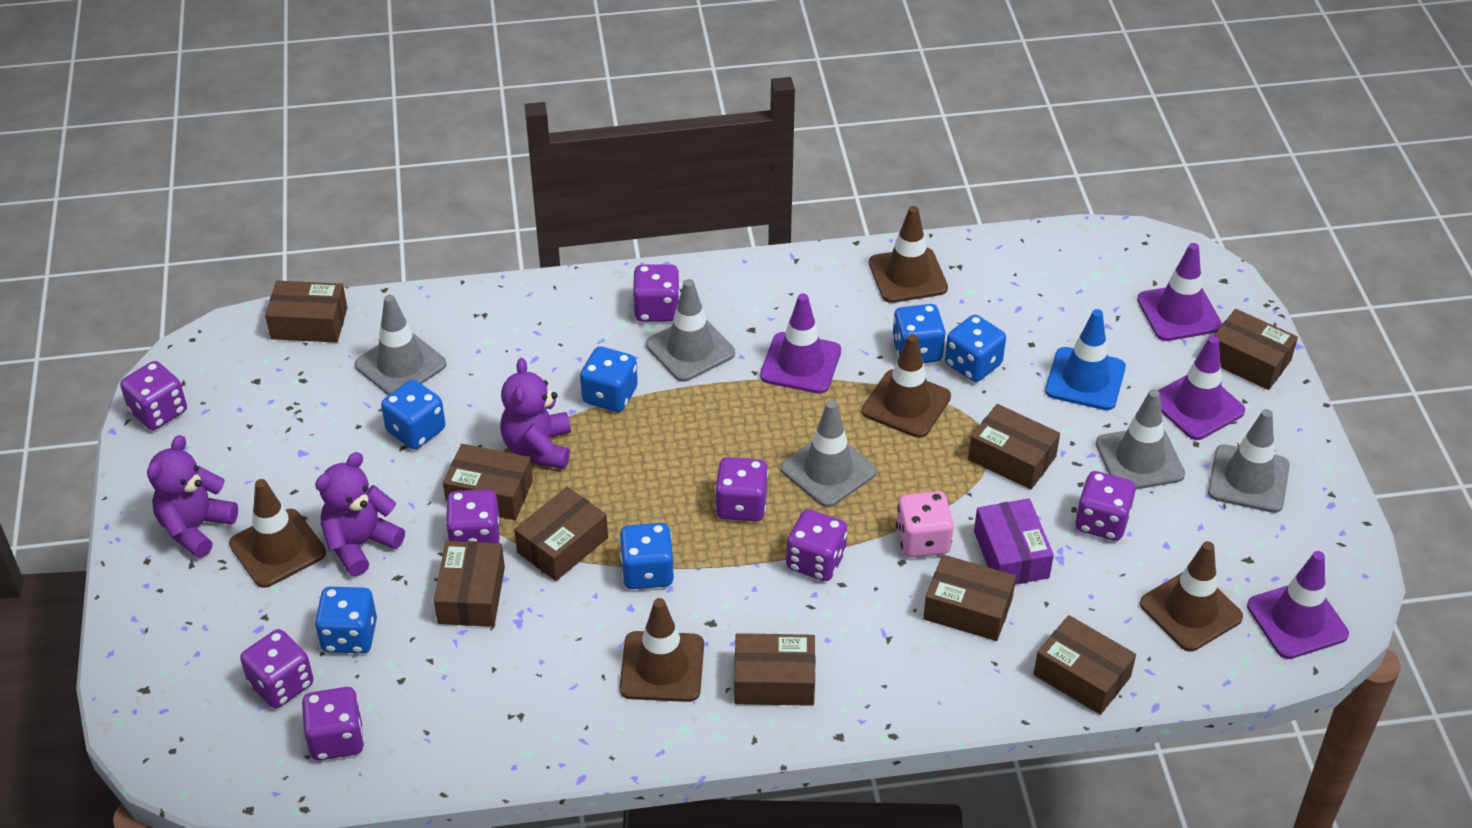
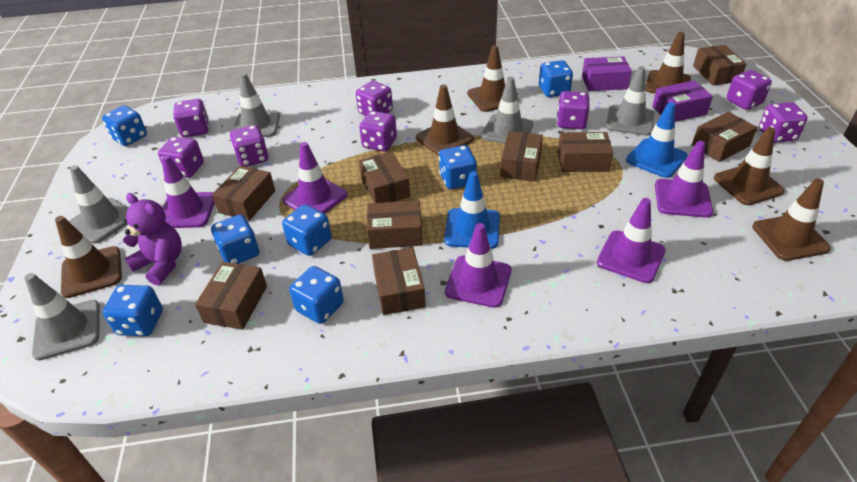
blue dice: [315,587,377,653] [381,380,446,449] [580,346,638,412] [619,523,674,589] [892,304,945,363] [945,315,1006,382] = 6 -> [102,106,147,146] [103,285,163,336] [211,215,259,264] [282,204,332,256] [289,266,344,324] [439,145,477,189] [539,60,573,97] = 7
blue traffic cone: [1045,309,1126,410] = 1 -> [444,171,500,249] [626,102,688,178] = 2
brown traffic cone: [229,479,326,588] [620,598,704,702] [862,334,951,438] [869,206,948,303] [1140,541,1243,651] = 5 -> [55,216,122,298] [416,85,474,155] [467,45,519,112] [645,32,691,93] [714,127,785,205] [752,178,831,261] = 6
pink dice: [896,491,954,558] = 1 -> none = 0
purple box: [974,498,1054,584] = 1 -> [582,56,632,91] [652,80,713,122] = 2
purple teddy bear: [147,435,238,558] [315,452,405,576] [500,358,571,469] = 3 -> [123,193,182,285] = 1
purple traffic cone: [760,293,841,394] [1137,243,1222,341] [1158,336,1245,440] [1247,551,1349,659] = 4 -> [162,155,215,228] [283,142,348,214] [445,223,511,308] [597,198,666,283] [655,141,713,218] = 5

